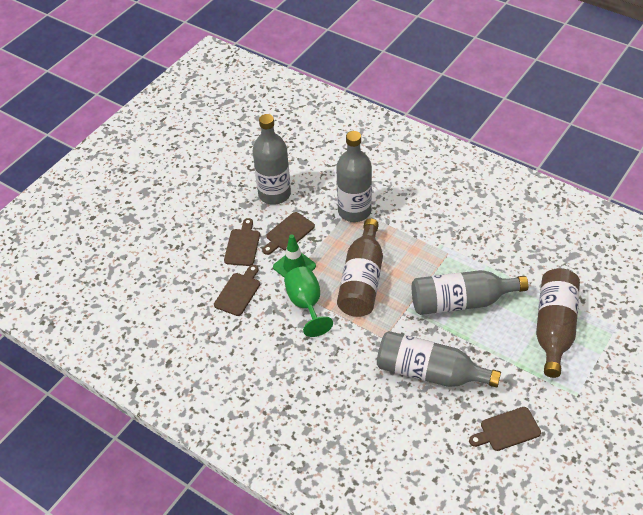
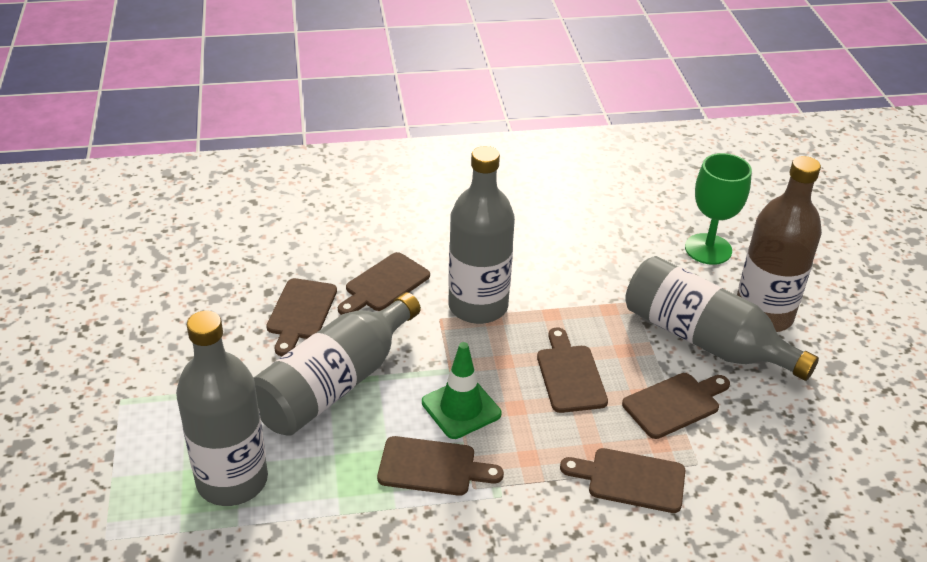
brown bottle: [337,218,383,317] [536,268,580,378] = 2 -> [737,156,822,332] = 1
brown cutting board: [214,265,260,316] [224,218,260,266] [262,212,315,255] [469,407,541,451] = 4 -> [266,278,337,356] [338,252,430,315] [377,436,504,496] [537,327,608,413] [560,448,685,513] [622,373,730,439] = 6

